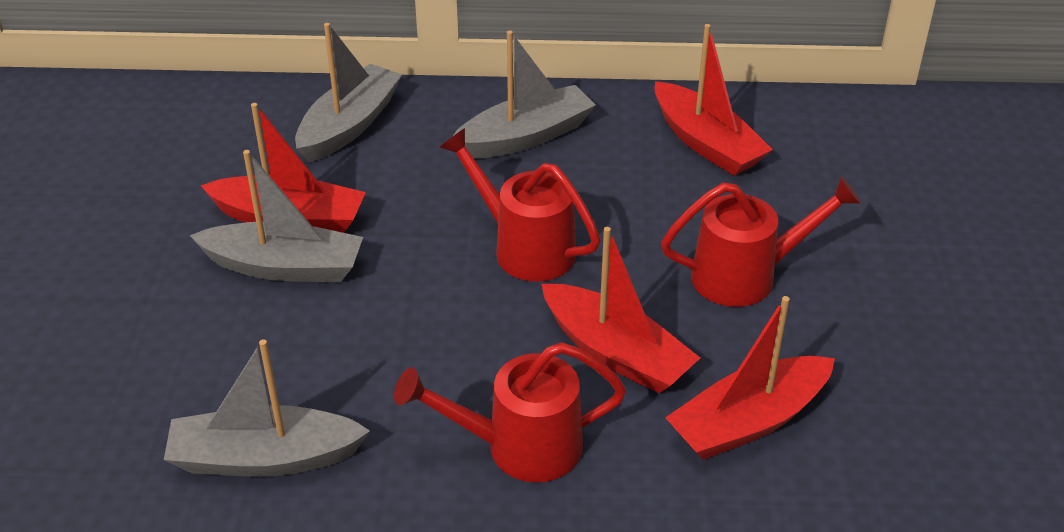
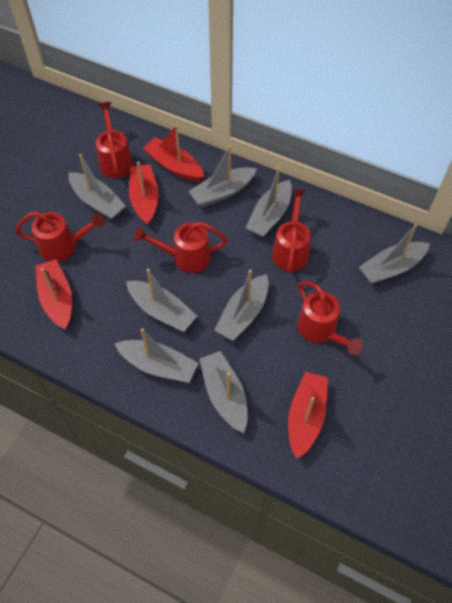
grey boat: [164,339,370,477] [189,150,363,282] [295,23,402,162] [452,30,596,159] = 4 -> [68,154,126,220] [114,328,198,383] [126,269,197,332] [189,145,257,207] [199,351,248,433] [214,270,269,341] [246,167,292,237] [359,224,430,284] = 8
red watering can: [394,342,626,482] [439,128,600,282] [661,176,861,307] = 3 -> [15,211,105,262] [96,102,133,178] [134,222,228,273] [272,189,311,273] [297,281,363,355] = 5

